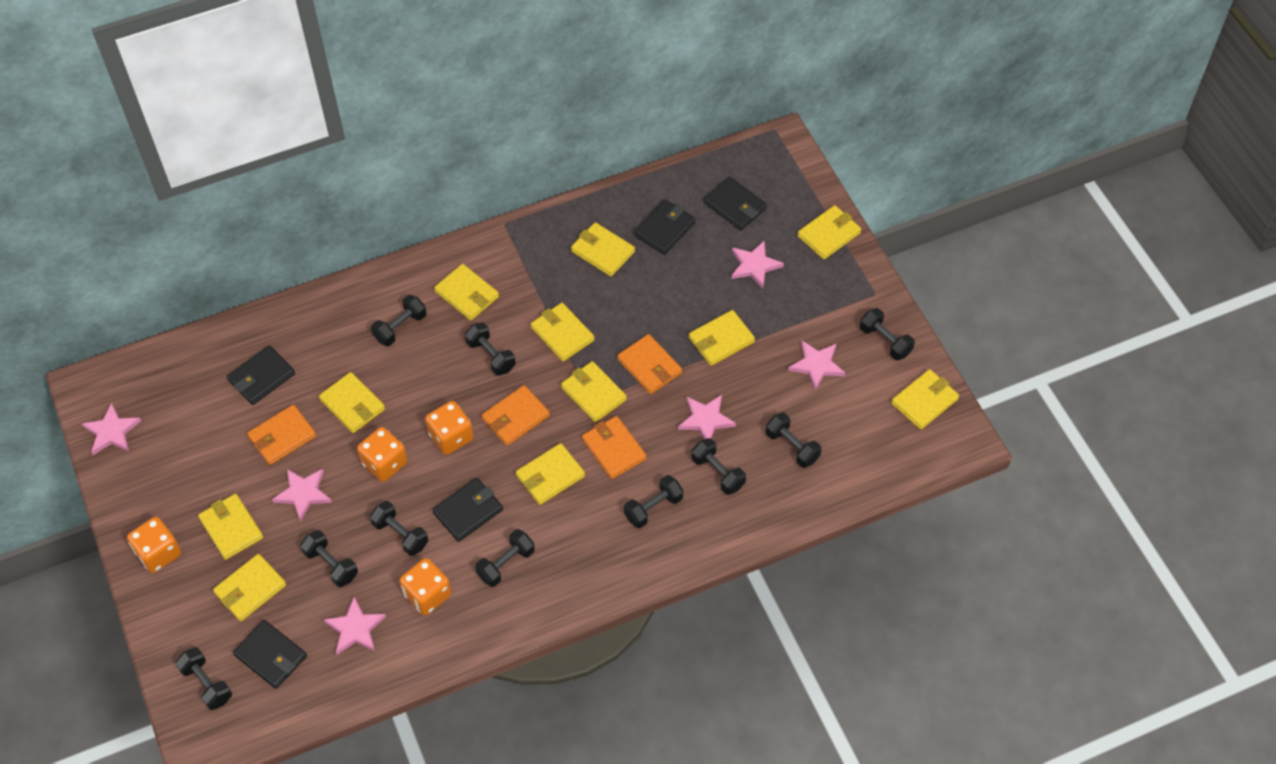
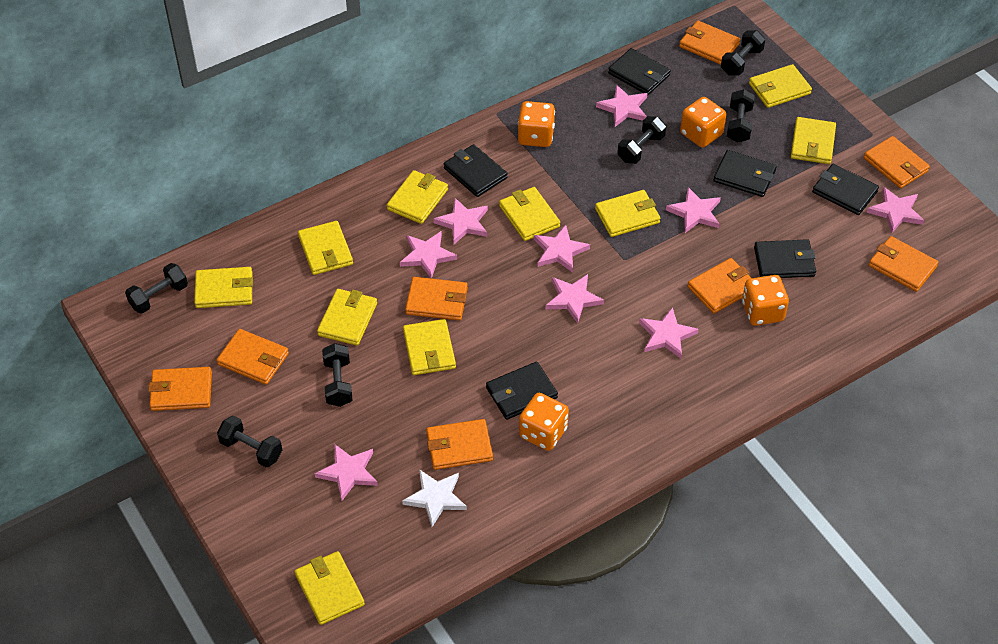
black dumbbell: [175,647,232,710] [300,530,358,587] [370,501,428,556] [371,295,427,346] [465,322,516,376] [475,529,535,587] [624,475,683,528] [692,438,746,495] [766,413,822,468] [860,308,915,360] = 10 -> [125,263,188,314] [217,416,282,467] [322,343,352,407] [617,116,666,164] [721,30,765,75] [727,89,755,143] = 6
black wallet: [227,345,295,405] [233,620,307,689] [432,478,503,542] [634,199,695,255] [704,177,767,230] = 5 -> [444,144,507,197] [486,362,558,420] [608,48,671,95] [713,150,777,197] [754,239,816,278] [812,164,879,215] = 6
orange wallet: [247,405,316,465] [481,385,550,446] [582,416,647,479] [617,334,682,394] = 4 -> [148,367,212,411] [217,329,289,385] [405,277,468,321] [426,419,493,470] [679,21,740,65] [688,258,751,314] [864,136,930,188] [869,236,938,292] = 8
pink star: [82,403,141,455] [272,469,332,522] [324,597,386,655] [678,395,736,439] [731,241,784,288] [788,341,845,390] = 6 -> [315,444,378,501] [400,231,457,279] [433,198,488,245] [534,225,590,273] [545,274,604,324] [596,85,647,127] [639,307,699,359] [666,187,721,233] [866,187,924,233] = 9
white star: none = 0 -> [402,469,467,527] = 1
yellow wallet: [198,494,263,560] [213,554,286,621] [319,372,385,433] [434,264,499,320] [516,443,585,505] [531,303,595,362] [561,361,627,422] [571,222,635,276] [689,310,755,366] [797,205,861,260] [891,369,959,430] = 11 -> [194,267,253,308] [295,551,365,625] [298,221,353,275] [317,289,377,346] [387,170,448,224] [403,319,456,375] [499,187,560,241] [595,190,661,237] [749,64,812,108] [791,117,836,164] = 10

